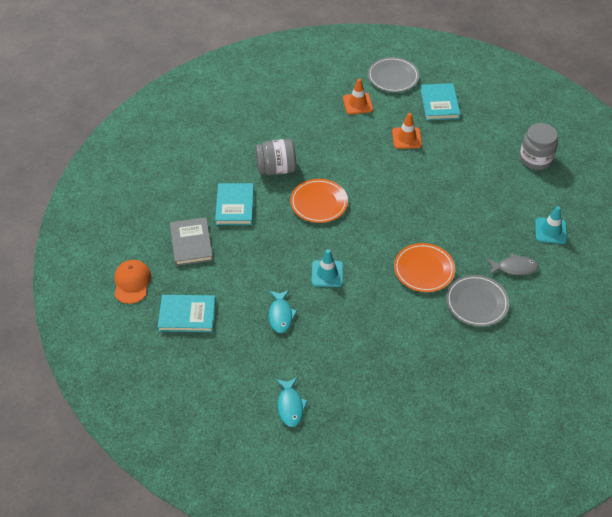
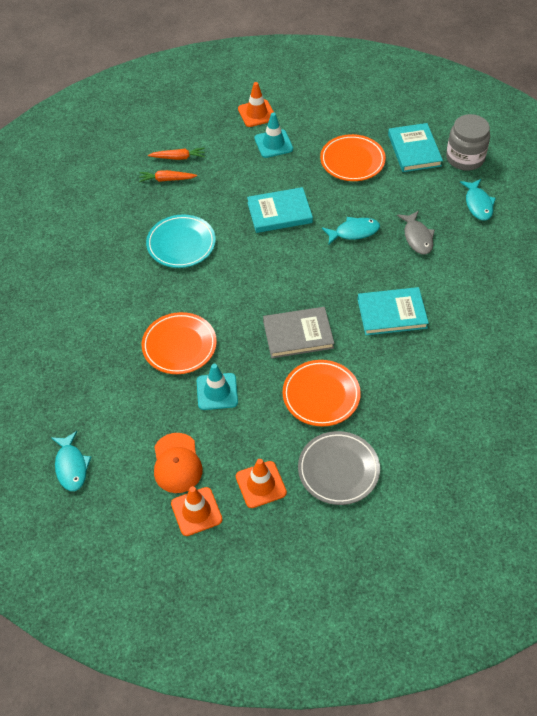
grey jar: [255,139,296,175] [520,123,558,170] = 2 -> [446,114,490,171] = 1
grey plate: [368,57,419,92] [446,275,509,327] = 2 -> [298,431,380,505] = 1
orange carrot: none = 0 -> [139,170,197,182] [148,148,205,160] = 2
orange plate: [290,179,348,223] [394,243,455,292] = 2 -> [142,312,217,374] [283,360,361,426] [320,134,386,181] = 3
orange traffic cone: [343,78,373,114] [392,113,422,149] = 2 -> [171,486,223,536] [236,459,287,508] [238,82,274,127] = 3
turquoise fish: [269,290,297,333] [276,377,308,427] = 2 -> [51,431,91,491] [322,217,380,244] [460,179,496,221] = 3
turquoise plate: none = 0 -> [146,214,216,268] = 1

